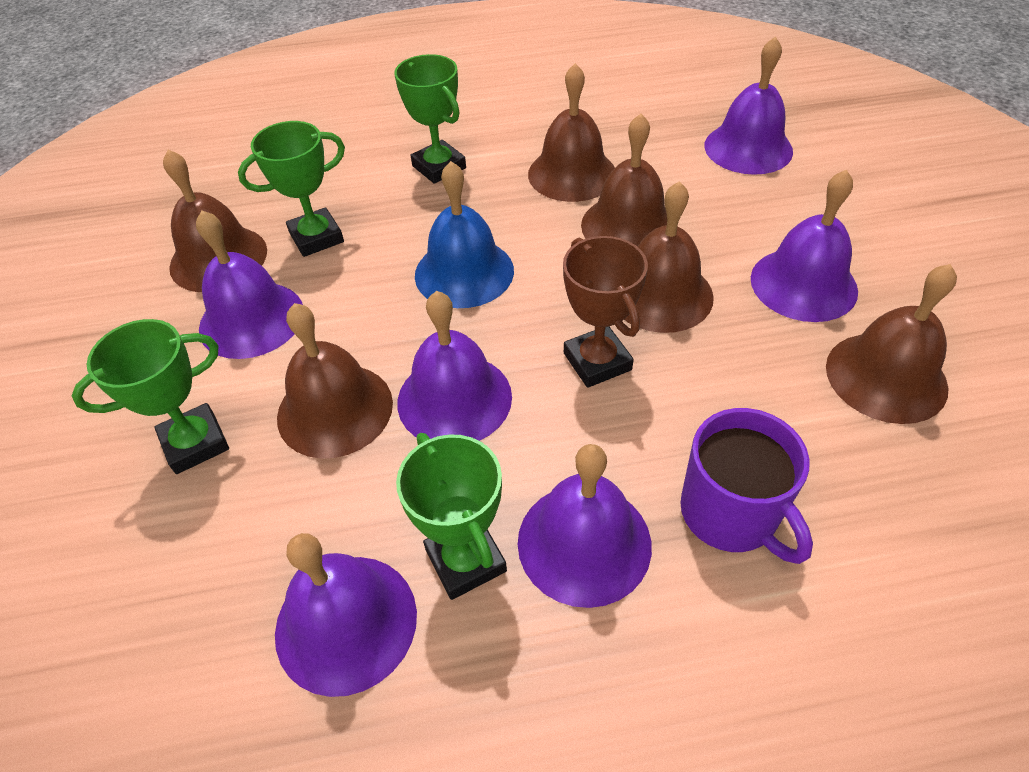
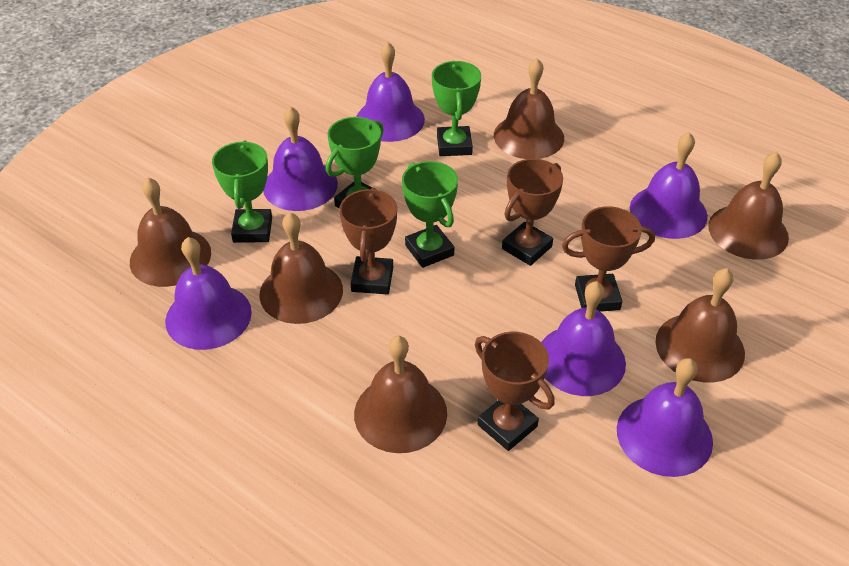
blue bell: [415,161,514,308] = 1 -> none = 0
brown trophy: [563,236,648,388] = 1 -> [339,188,397,295] [475,332,555,451] [502,159,563,266] [562,206,655,312] = 4
purple mug: [680,408,813,564] = 1 -> none = 0

